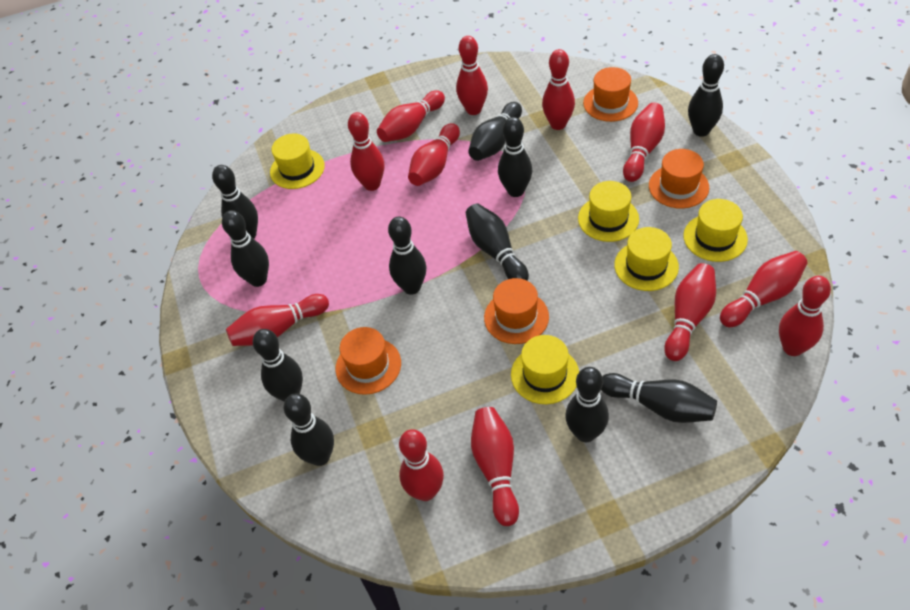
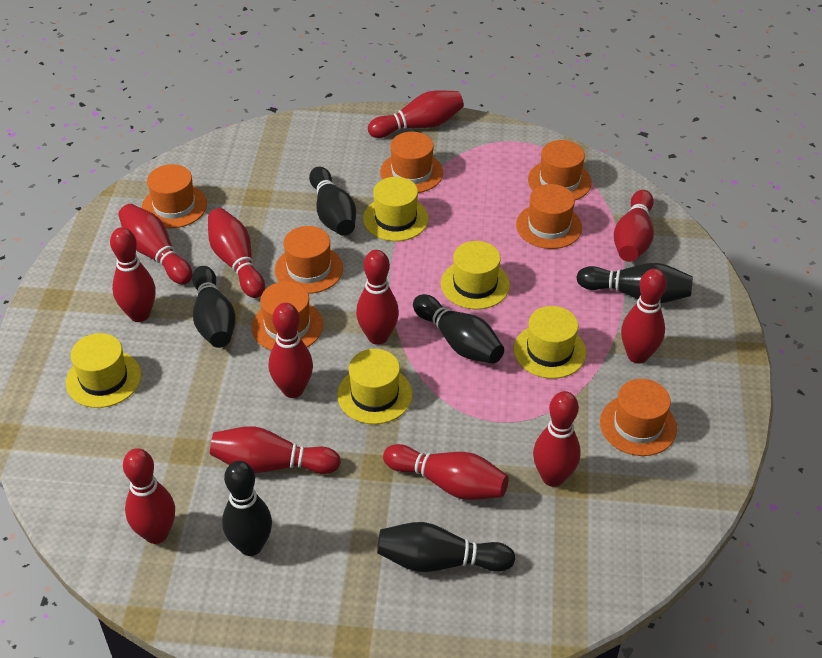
black bowling pin: [212,165,258,239] [222,210,269,287] [253,329,303,402] [283,394,334,466] [388,216,426,295] [466,204,529,281] [468,102,522,161] [498,117,532,197] [565,367,609,442] [601,373,717,423] [688,54,724,137] = 11 -> [192,266,236,348] [222,461,272,556] [309,167,356,236] [377,522,515,572] [413,294,504,364] [577,263,693,303] = 6
orange hat: [336,327,401,395] [484,278,549,344] [583,67,638,122] [649,149,709,209] = 4 -> [141,164,207,228] [252,281,323,351] [275,226,343,294] [380,132,443,193] [516,184,582,249] [528,140,592,200] [600,379,677,456] = 7

